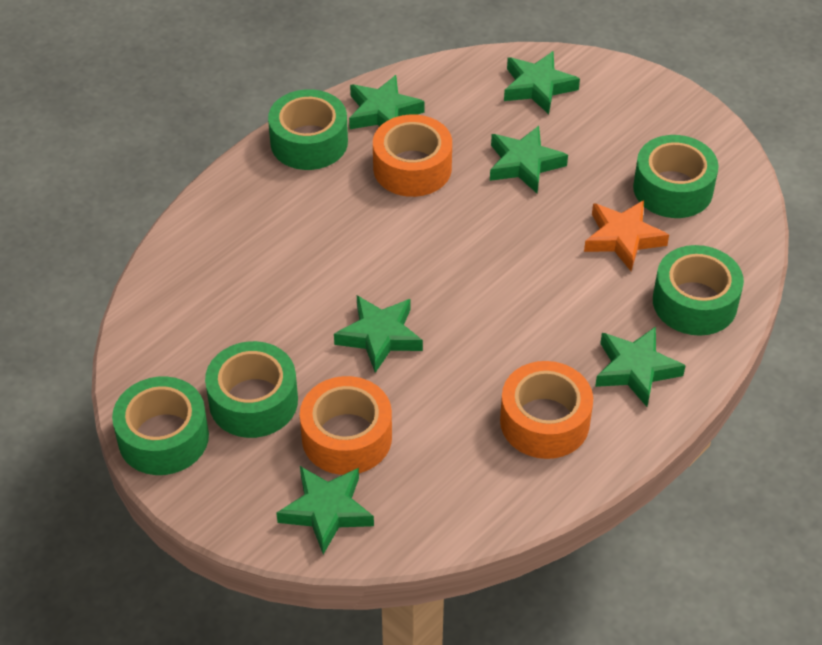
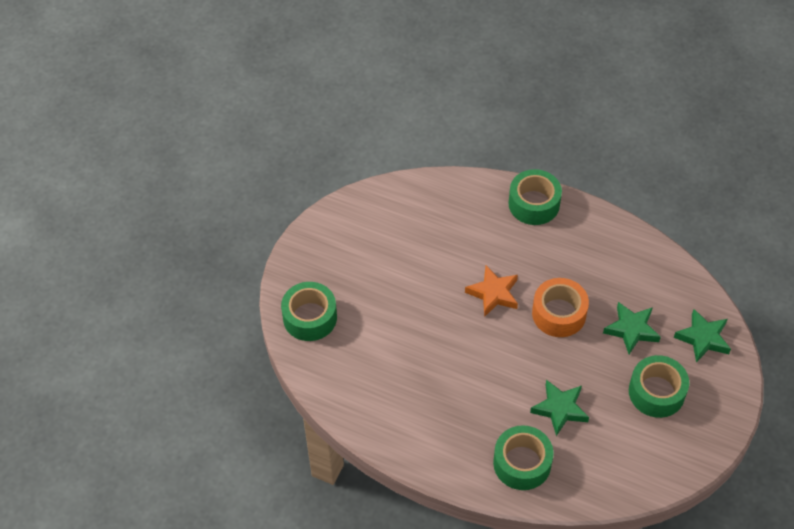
green star: [276,466,374,554] [334,296,423,373] [349,75,425,129] [490,126,568,193] [504,51,580,114] [595,327,686,407] = 6 -> [530,380,589,436] [603,302,661,354] [674,309,731,363] = 3
green tape: [112,376,209,475] [205,341,298,438] [268,89,348,170] [633,135,719,218] [653,245,744,336] = 5 -> [281,282,337,341] [493,425,554,490] [508,169,562,225] [629,355,689,418] = 4
orange tape: [300,376,392,475] [373,115,452,197] [500,361,593,459] = 3 -> [532,278,589,337] = 1

